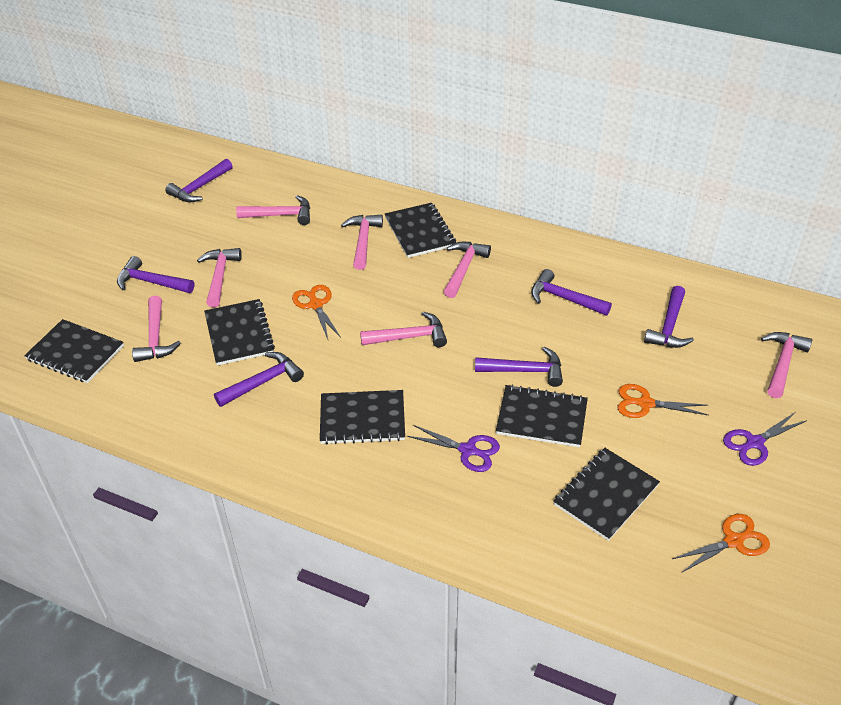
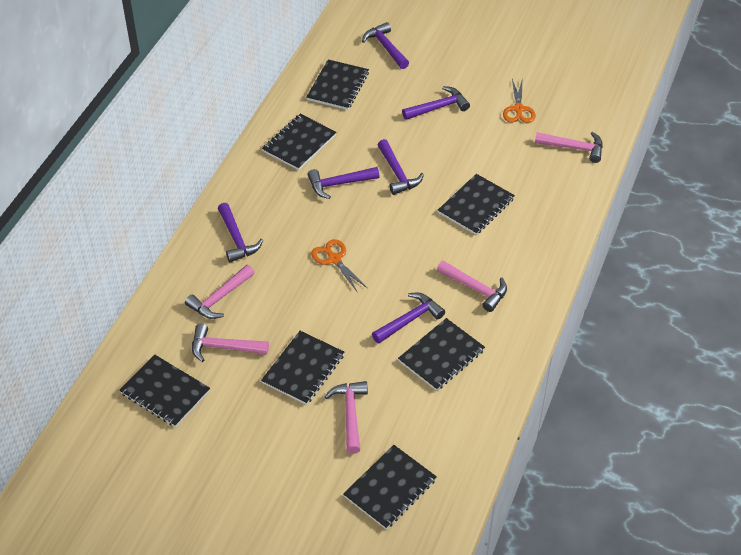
black notebook: [24,319,124,383] [204,299,275,366] [320,390,405,445] [385,203,456,258] [496,385,588,447] [553,448,660,541] = 6 -> [119,355,210,427] [261,331,344,405] [262,114,336,170] [307,59,369,110] [343,445,437,529] [398,318,485,391] [438,174,515,235] = 7
orange scissors: [292,285,341,339] [618,384,708,418] [672,514,770,573] = 3 -> [311,239,367,293] [503,79,536,123] = 2
pink hammer: [132,296,181,362] [197,248,242,307] [236,195,310,225] [341,215,383,270] [360,311,447,347] [444,242,491,298] [761,332,812,398] = 7 -> [185,265,255,319] [192,324,269,362] [325,381,368,454] [437,261,507,312] [535,132,603,163] = 5
purple scissors: [407,425,500,472] [723,412,807,466] = 2 -> none = 0

